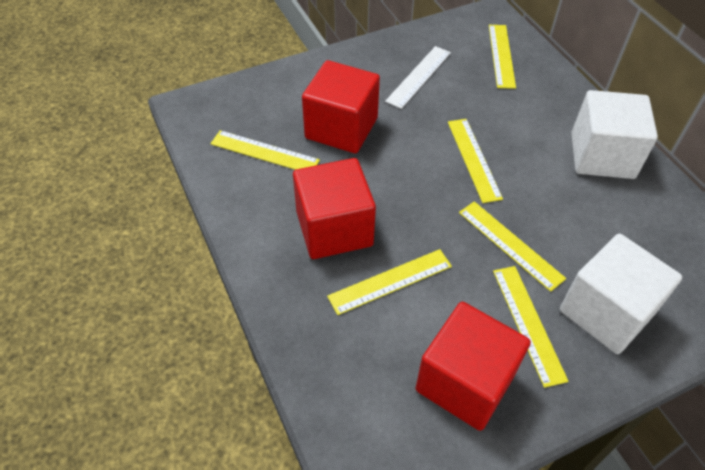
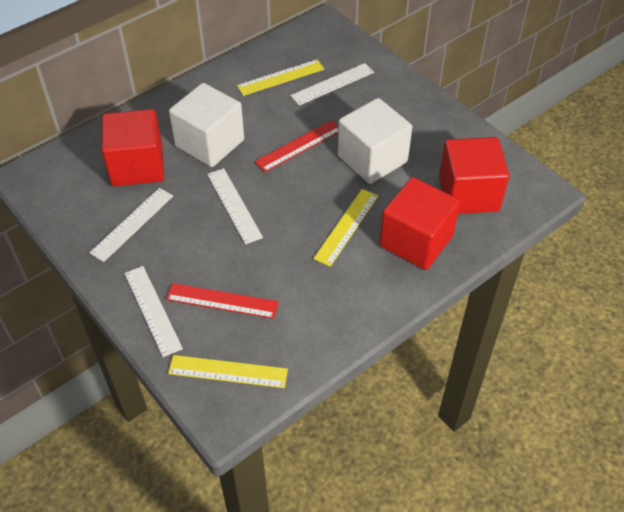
red ruler: none = 0 -> [166,283,279,319] [254,120,339,172] = 2
white ruler: [385,46,451,109] = 1 -> [89,188,173,262] [124,266,183,357] [207,168,263,244] [290,63,374,106] = 4
yellow ruler: [210,130,320,170] [327,249,452,315] [448,119,503,203] [459,201,566,292] [489,25,516,89] [493,266,569,388] = 6 -> [168,355,288,388] [237,59,324,96] [313,189,378,267] = 3

